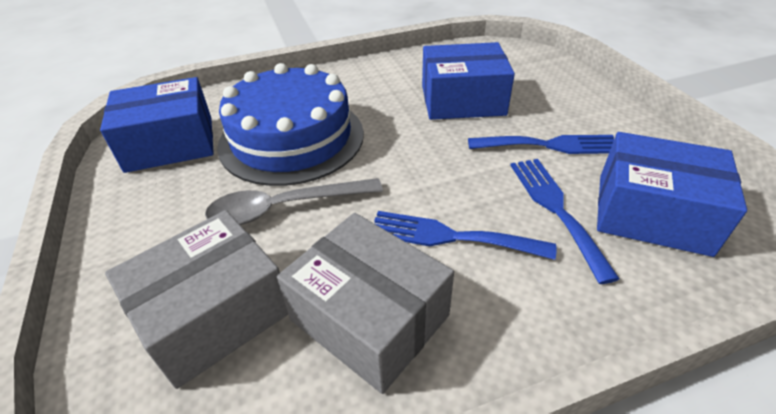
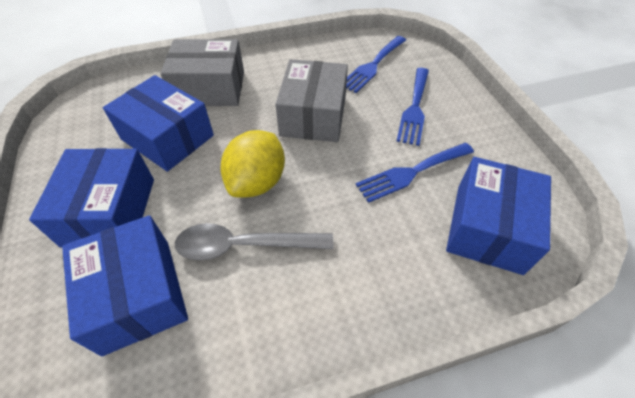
blue box: [100,77,214,173] [422,42,515,120] [597,132,747,257] = 3 -> [29,148,154,248] [62,215,188,356] [103,75,214,172] [446,157,551,275] = 4
blue cake: [217,63,364,186] = 1 -> none = 0
yellow lemon: none = 0 -> [220,130,285,197] = 1

